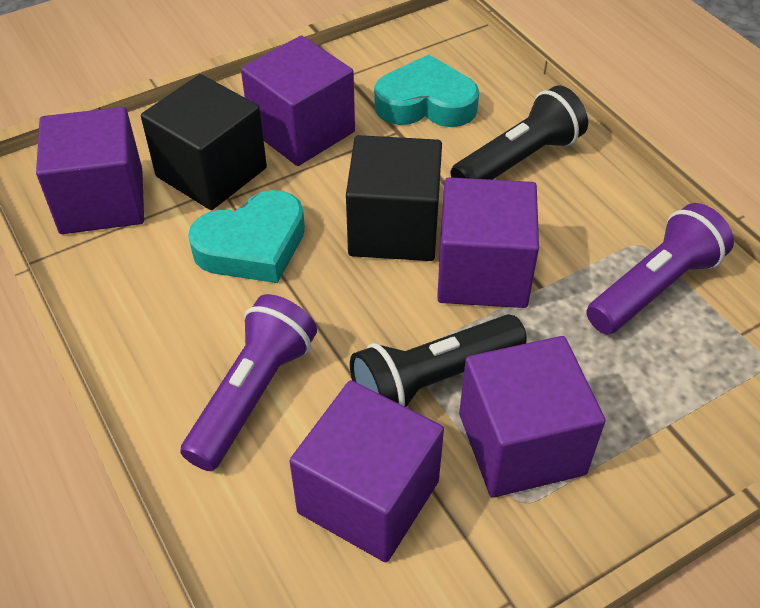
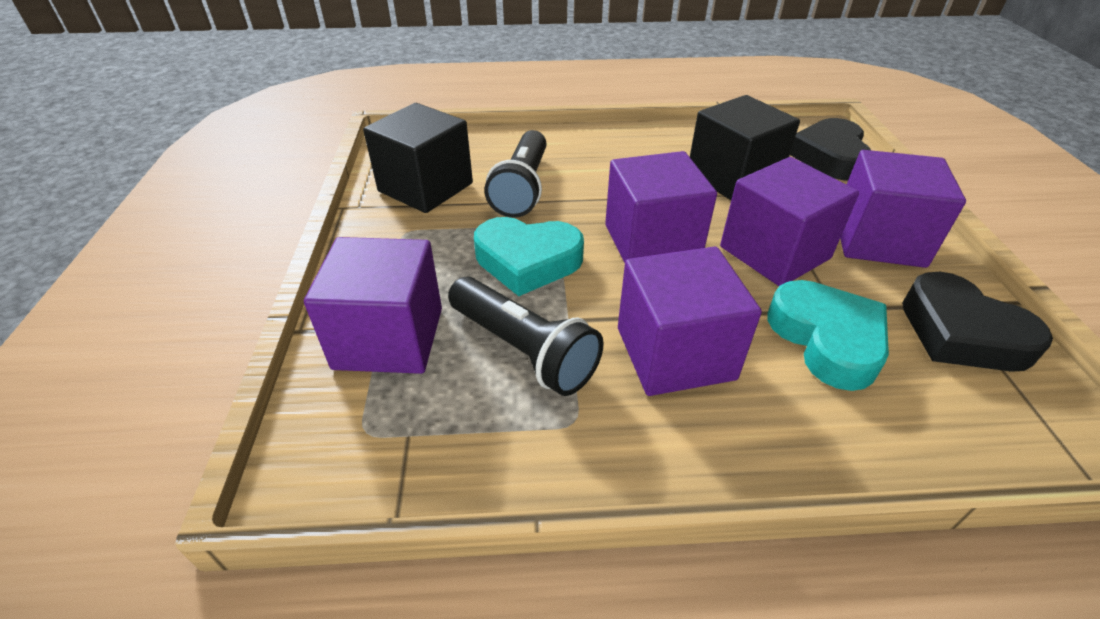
black heart: none = 0 -> [790,118,872,180] [902,272,1053,372] = 2
purple flashlight: [180,294,317,471] [587,203,734,334] = 2 -> none = 0

